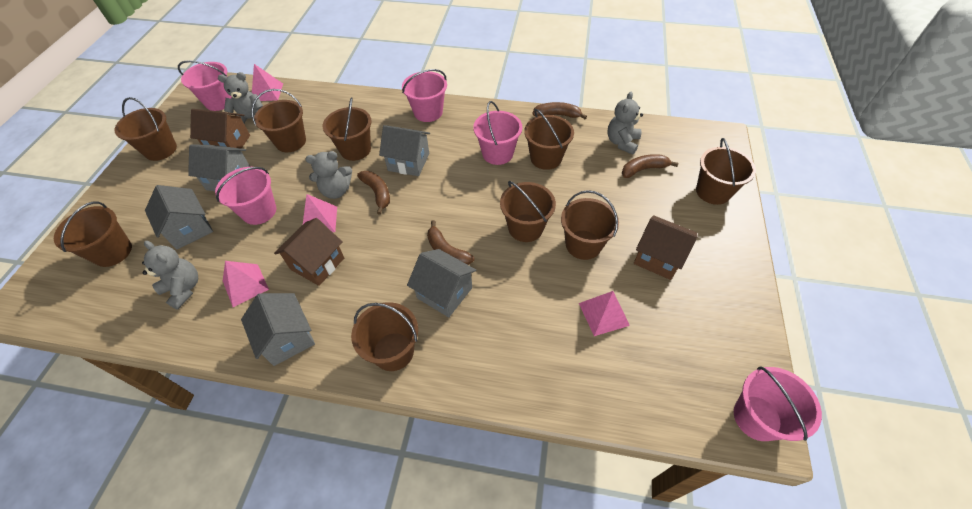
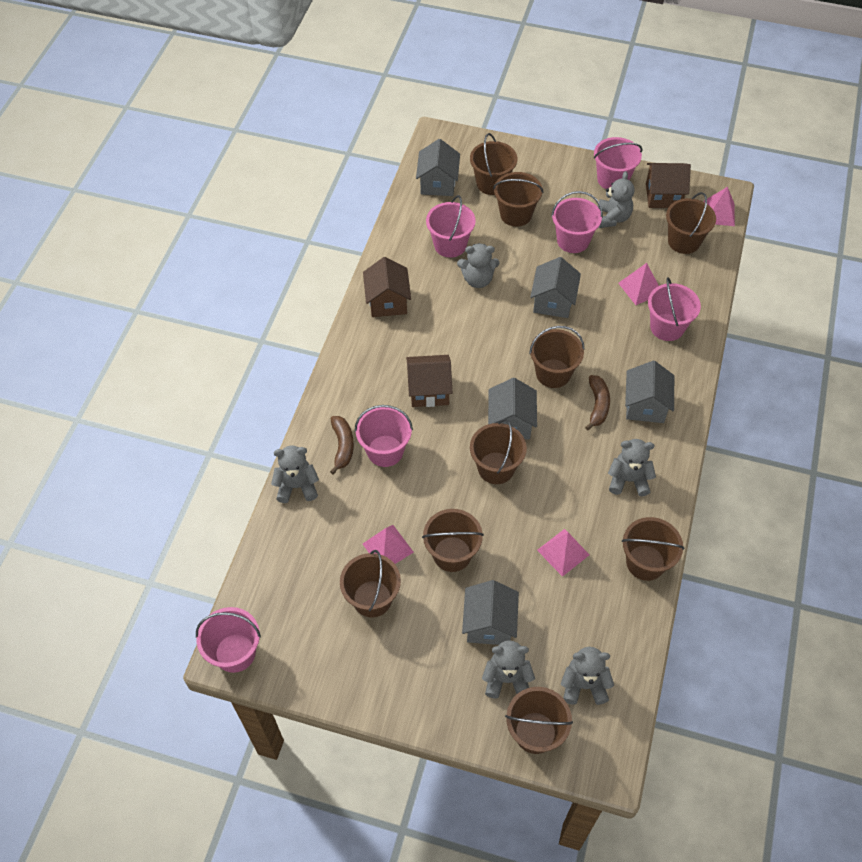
brown banana: [357,171,390,215] [427,220,474,265] [532,102,587,119] [622,154,678,178] = 4 -> [330,416,354,474] [585,375,610,431] = 2
grey teddy bear: [142,241,198,310] [218,72,263,123] [306,151,352,199] [607,92,643,155] = 4 -> [271,445,319,503] [457,243,499,288] [482,640,535,699] [561,647,614,705] [597,171,635,228] [608,439,656,496] = 6
pink bucket: [178,60,232,111] [215,167,276,225] [402,69,447,122] [473,101,522,165] [734,366,822,441] = 5 -> [196,607,261,673] [355,405,413,467] [426,195,476,258] [551,191,603,253] [594,137,642,189] [648,278,701,341] = 6

